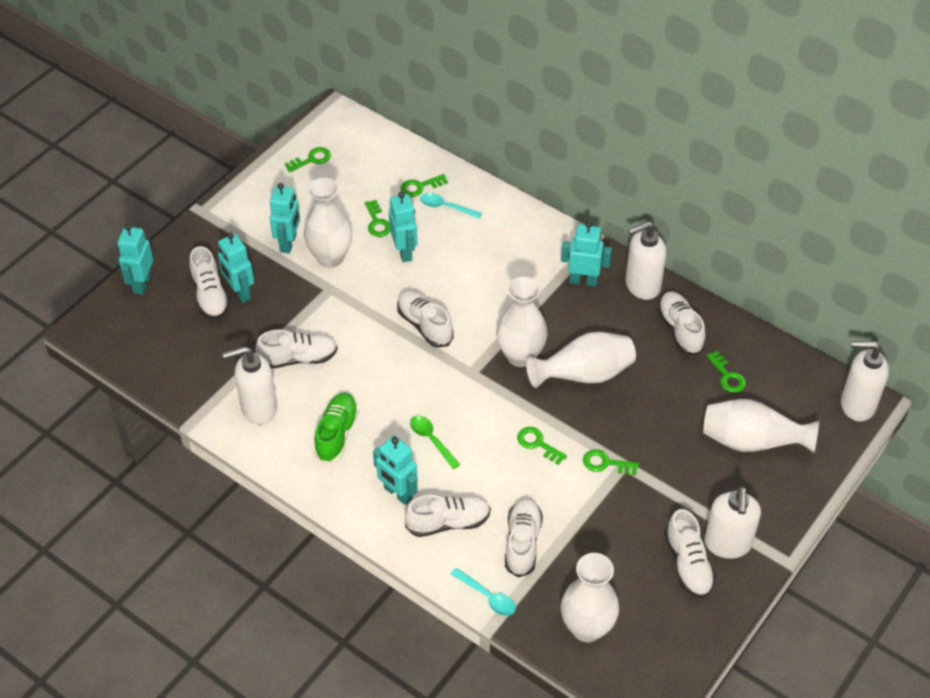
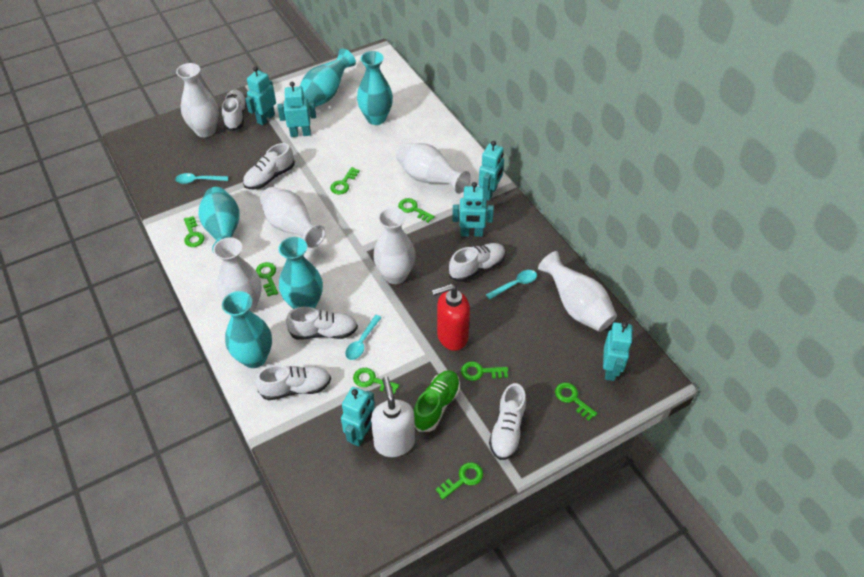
green key: [285,147,331,172] [365,200,390,237] [400,174,448,197] [517,427,567,465] [583,449,639,475] [707,351,746,393] = 6 -> [184,216,205,247] [256,262,278,296] [330,167,360,195] [353,368,399,395] [398,198,435,223] [436,462,483,500] [461,361,508,381] [555,382,597,421] = 8
green spoon: [410,416,460,469] = 1 -> none = 0
red soap dispenser: none = 0 -> [432,284,470,351] = 1
turquoise spoon: [420,193,482,219] [451,568,516,616] = 2 -> [175,173,228,184] [345,315,382,360] [486,270,537,300] = 3
turquoise vase: none = 0 -> [199,187,240,253] [222,291,272,368] [278,237,323,309] [300,48,356,107] [357,51,393,125] = 5
white shoe: [189,246,230,320] [255,329,338,369] [397,290,454,348] [405,495,491,537] [505,498,543,577] [657,291,706,356] [665,509,716,598] = 7 -> [222,90,247,131] [243,143,294,190] [255,365,331,400] [286,307,358,339] [449,243,506,282] [489,383,526,460] = 6
white soap dispenser: [222,346,277,425] [625,221,666,300] [704,486,761,559] [841,341,889,422] = 4 -> [371,376,415,457] = 1
white vase: [304,178,352,268] [496,277,548,367] [526,332,636,388] [561,553,619,642] [703,399,819,453] = 5 -> [176,63,219,137] [213,237,262,312] [260,187,326,248] [373,207,416,284] [396,143,470,194] [538,251,617,332] = 6

